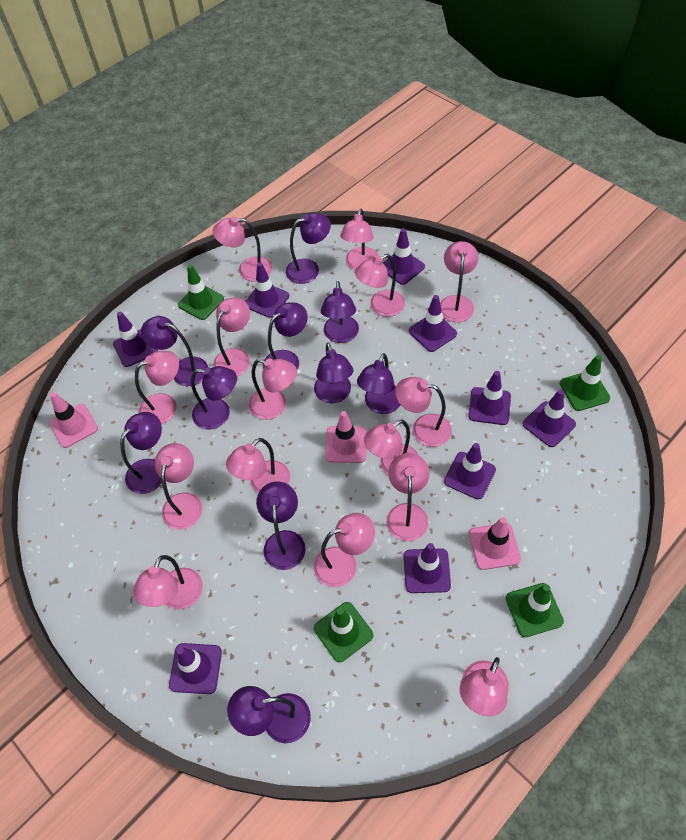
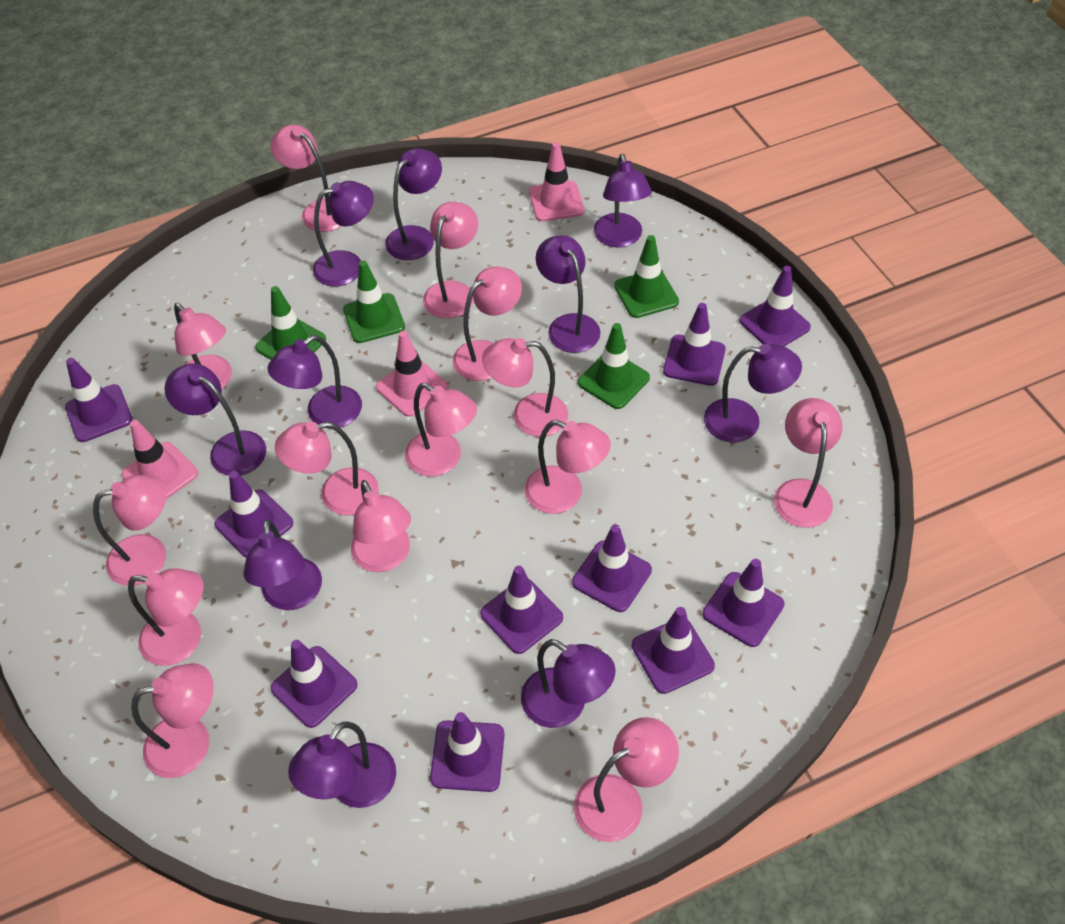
pink lamp: [133,555,203,609] [135,351,179,424] [155,443,203,530] [213,217,272,281] [214,298,250,376] [226,438,290,493] [249,358,297,420] [314,513,375,587] [340,209,378,270] [355,254,405,317] [364,420,418,474] [387,453,430,541] [395,377,452,447] [440,241,478,322] [460,657,509,716] = 15 -> [93,475,167,586] [128,569,204,666] [131,663,214,778] [174,303,232,389] [271,125,341,232] [275,422,379,515] [351,480,411,572] [405,383,477,476] [423,202,478,318] [453,266,522,381] [482,338,568,437] [525,420,611,514] [574,717,679,842] [774,398,843,528] = 14
purple traffic cone: [113,312,158,367] [169,643,222,694] [245,262,289,318] [383,228,425,285] [404,543,451,593] [409,295,457,352] [444,443,496,499] [468,371,511,425] [523,389,576,447] = 9 -> [65,358,132,442] [215,471,293,558] [271,640,357,728] [430,712,505,792] [480,566,563,654] [572,525,652,612] [632,607,715,694] [663,303,726,386] [702,559,785,647] [740,266,811,346] = 10

